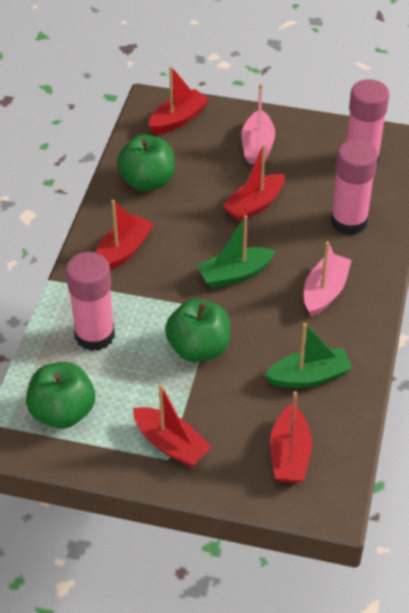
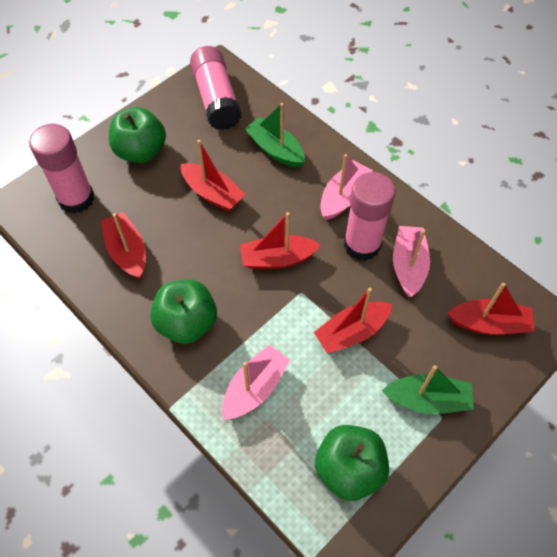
pink boat: [241,84,275,164] [304,241,352,317] = 2 -> [222,345,290,420] [320,154,373,220] [393,226,430,297] = 3

